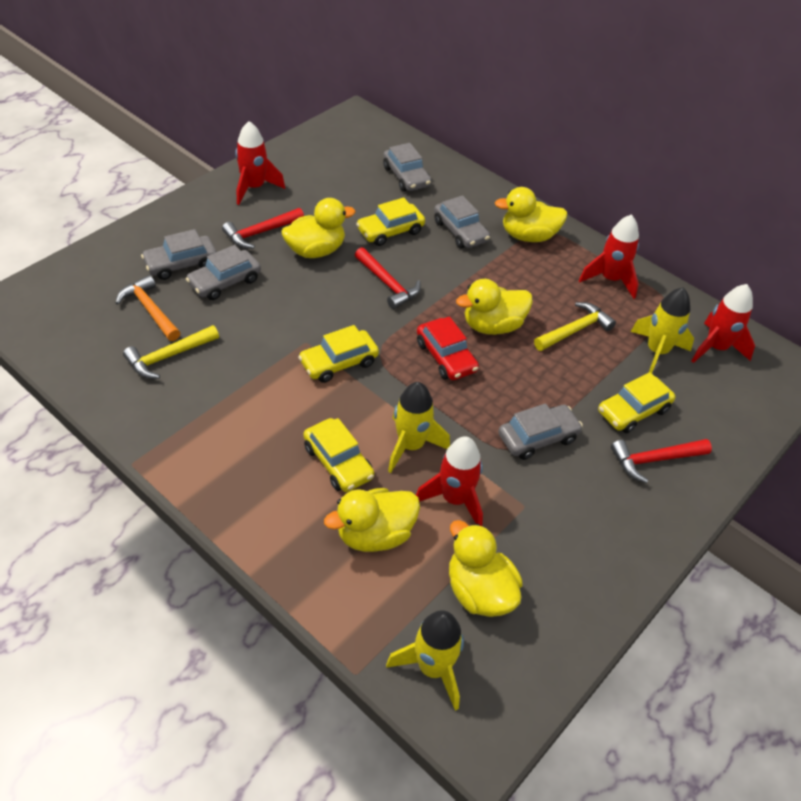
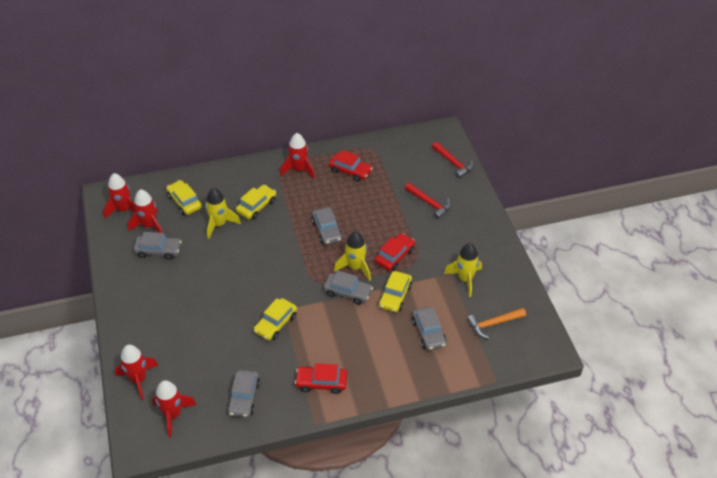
red car: [417,316,479,380] = 1 -> [295,363,347,394] [329,150,372,182] [375,233,415,271] = 3
red hammer: [222,208,304,249] [355,247,421,309] [611,439,712,483] = 3 -> [405,183,451,219] [432,142,474,178] = 2
red rocket: [235,121,285,205] [416,436,483,526] [579,214,639,299] [692,284,755,363] = 4 -> [103,173,135,219] [115,345,158,400] [128,189,163,233] [152,380,196,437] [280,133,315,179] = 5
yellow duck: [282,198,356,258] [324,488,420,552] [449,520,523,617] [456,279,533,335] [494,187,567,242] = 5 -> none = 0
yellow hammer: [123,325,219,379] [534,302,616,351] = 2 -> none = 0

